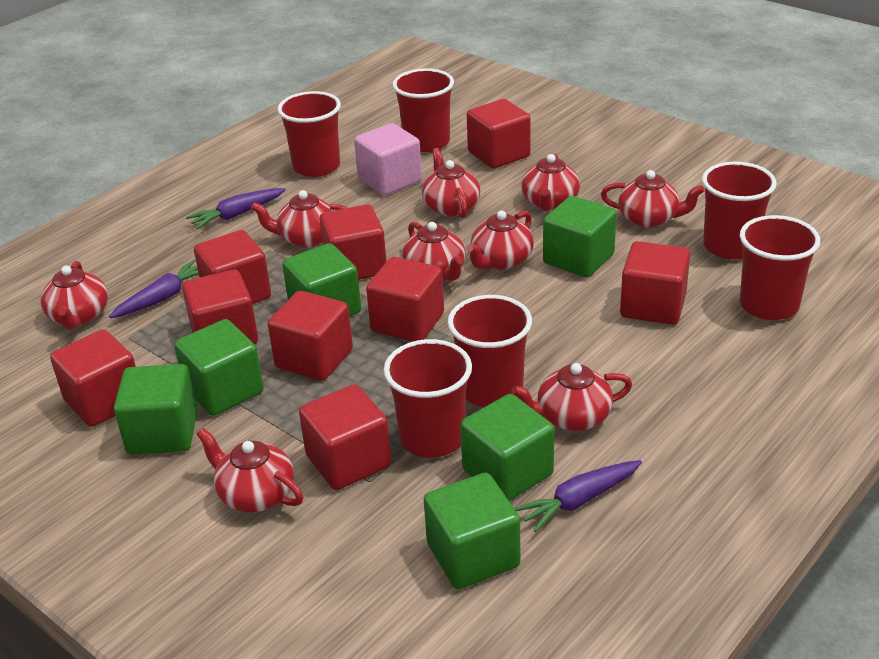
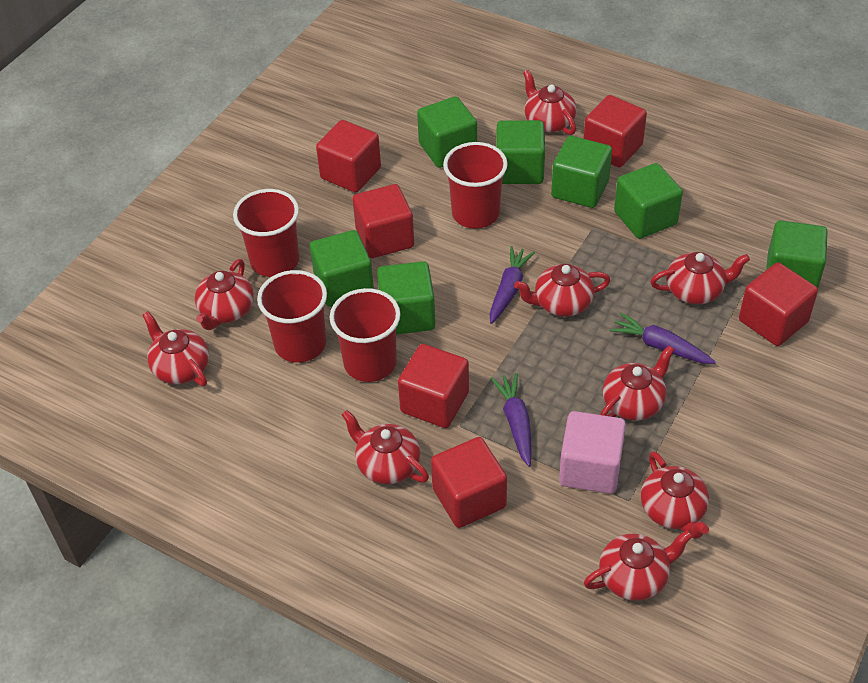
green cube: [114,364,198,454] [174,319,264,416] [282,243,361,317] [424,473,520,589] [460,394,554,501] [543,196,617,278] = 6 -> [310,230,374,307] [377,261,436,334] [417,96,477,168] [496,120,545,184] [551,136,612,208] [614,163,683,239] [766,220,828,288] = 7
red cube: [50,329,136,427] [182,269,258,344] [194,230,271,304] [268,291,353,381] [299,384,391,490] [320,204,387,280] [366,257,444,341] [467,99,531,169] [620,241,690,325] = 9 -> [316,120,381,193] [353,184,414,258] [398,344,469,428] [431,437,507,528] [583,95,647,167] [739,262,818,346] = 6
red cup: [278,91,341,177] [384,339,472,458] [393,68,454,152] [448,295,532,407] [702,162,777,259] [740,215,820,320] = 6 -> [233,189,299,277] [257,270,327,363] [330,288,401,382] [443,142,508,229] = 4

